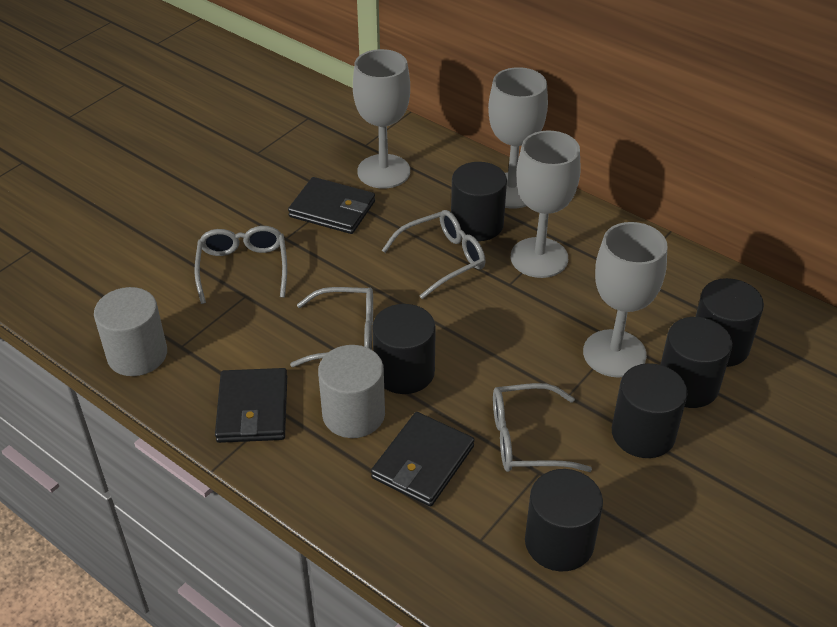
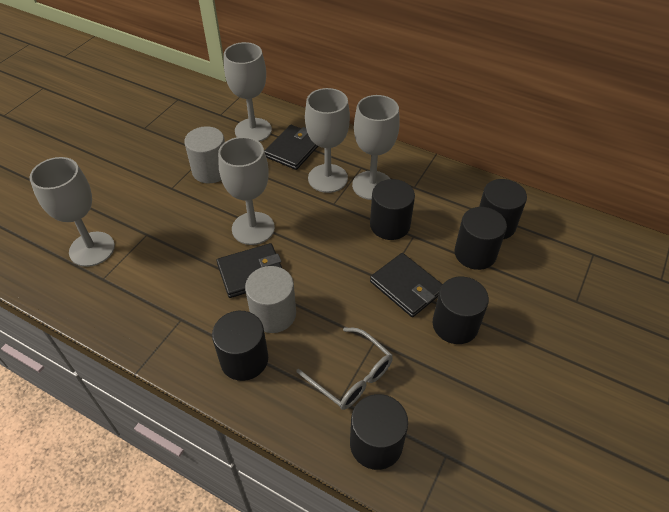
grey glasses: [195,226,287,304] [290,287,373,367] [382,210,486,299] [493,383,592,472] = 4 -> [296,327,393,410] = 1
grey goblet: [353,49,410,189] [488,67,548,209] [511,131,580,278] [583,222,667,378] = 4 -> [30,157,115,267] [218,137,275,245] [224,42,272,142] [305,88,350,193] [352,95,400,200] = 5

